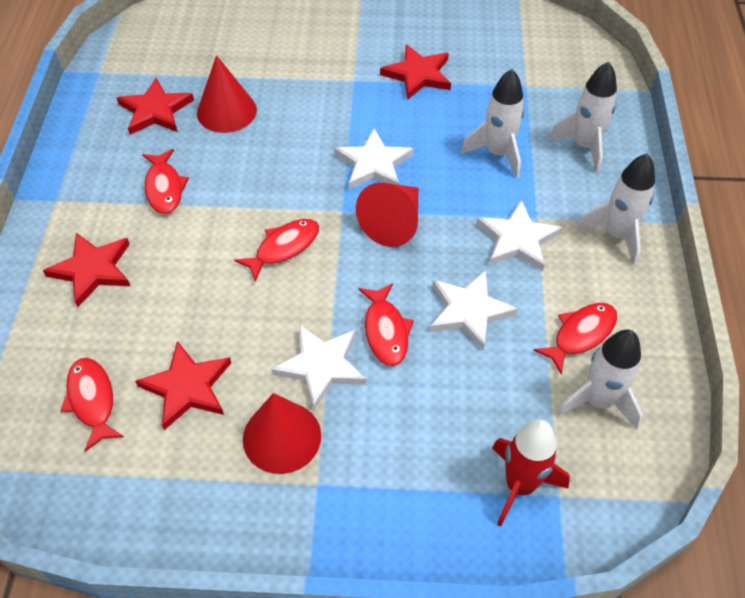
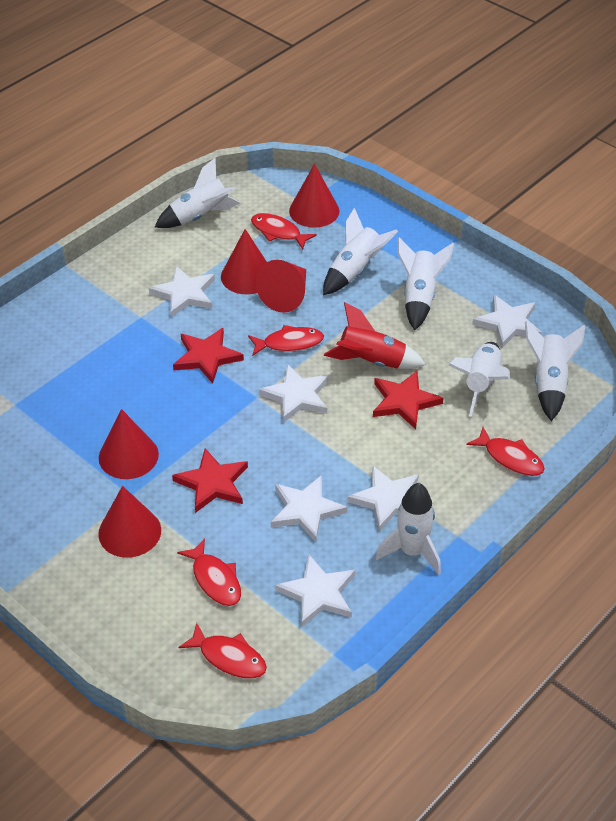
red cone: [197,55,257,133] [243,393,321,474] [356,182,418,247] = 3 -> [98,486,161,558] [99,409,159,479] [221,229,267,294] [256,260,306,313] [289,164,339,227] = 5
red star: [43,233,130,307] [117,78,194,135] [135,341,231,430] [380,44,451,100] = 4 -> [172,448,248,513] [173,328,244,384] [373,371,443,430] = 3
white rocket: [461,69,525,178] [548,61,617,173] [557,329,642,430] [577,153,655,266] = 4 -> [155,158,241,228] [323,208,398,295] [376,483,441,575] [398,237,454,330] [448,342,510,417] [525,321,585,421] = 6
white star: [272,325,366,410] [334,128,414,189] [430,270,518,350] [477,200,563,271] = 4 -> [149,266,215,318] [259,364,329,423] [271,475,347,542] [275,555,355,628] [347,465,419,532] [472,295,542,348] = 6

